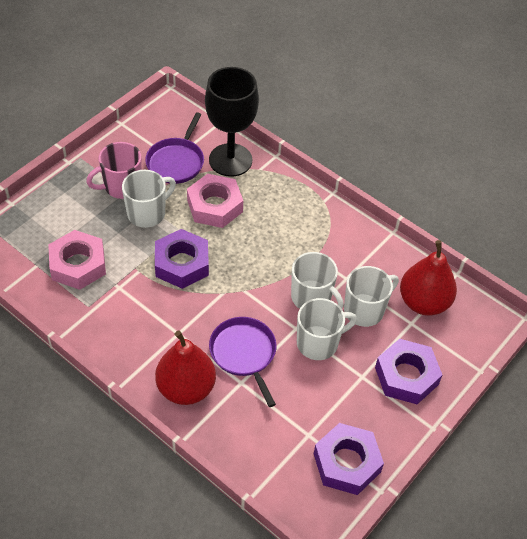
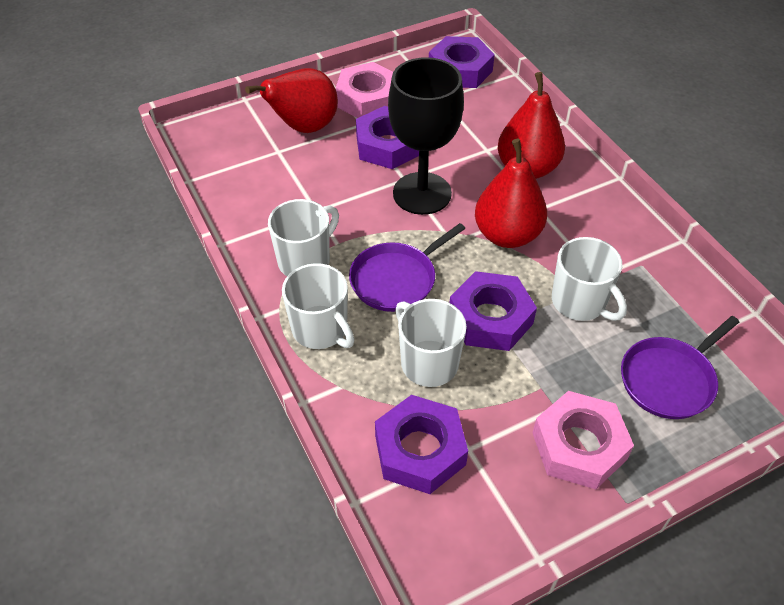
pink mug: [86,142,142,199] = 1 -> none = 0
purple nut: [155,229,209,289] [314,423,384,495] [375,339,442,404] = 3 -> [356,106,419,169] [375,395,468,494] [429,36,495,88] [450,271,537,351] = 4
red pear: [155,331,216,405] [400,240,457,316] = 2 -> [245,68,338,133] [475,139,547,248] [498,72,565,179] = 3

